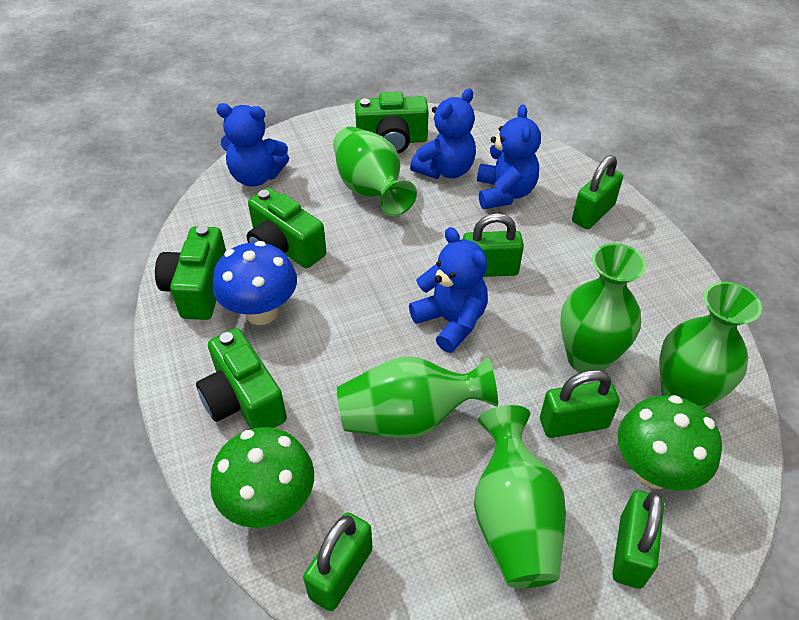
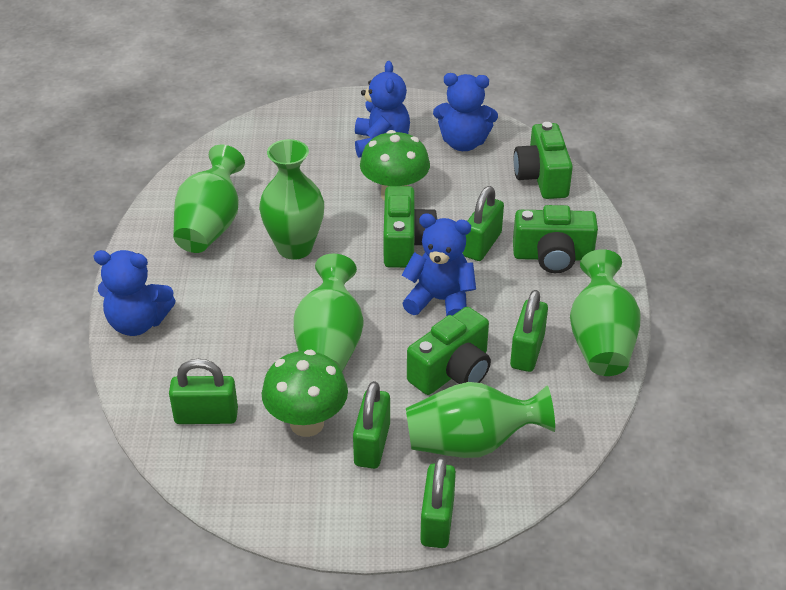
blue mushroom: [213,241,297,325] = 1 -> none = 0

